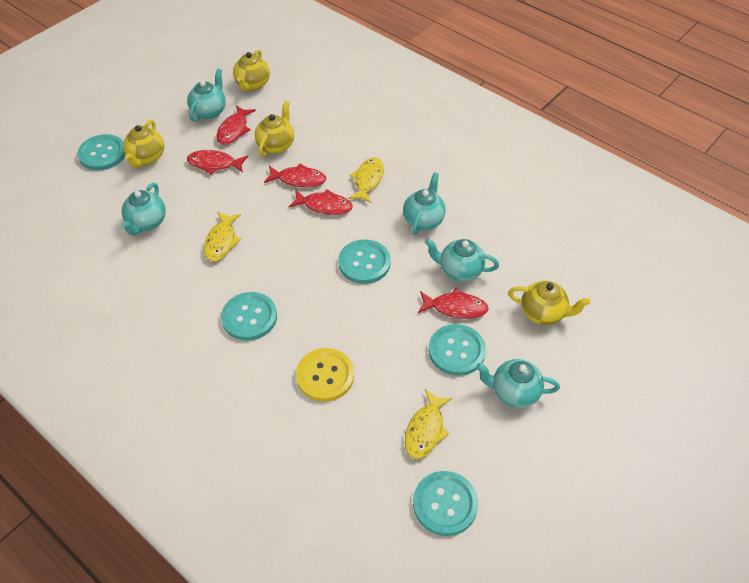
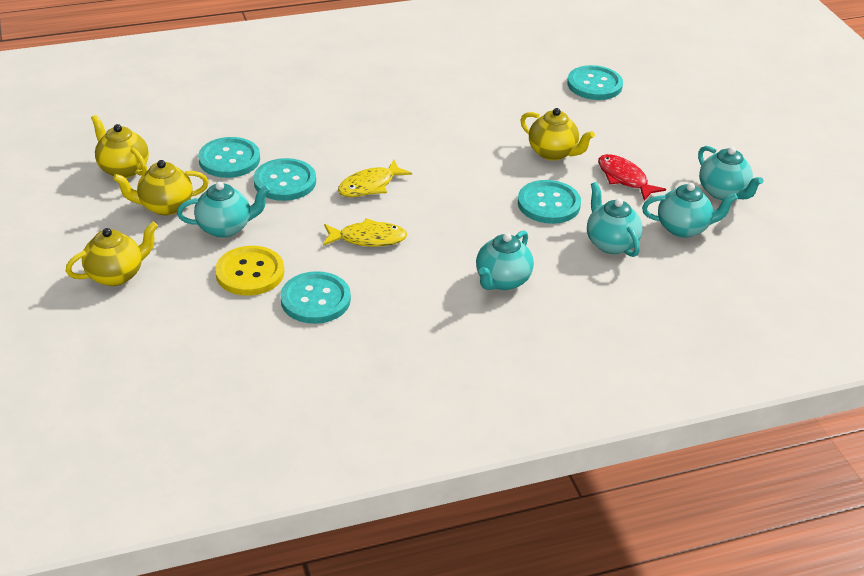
red fish: [187,150,248,175] [216,105,256,145] [264,164,326,187] [289,189,353,215] [418,288,489,319] = 5 -> [598,154,666,201] = 1
yellow fish: [204,212,241,262] [348,157,384,203] [405,389,453,459] = 3 -> [323,218,407,247] [338,160,412,197] = 2

